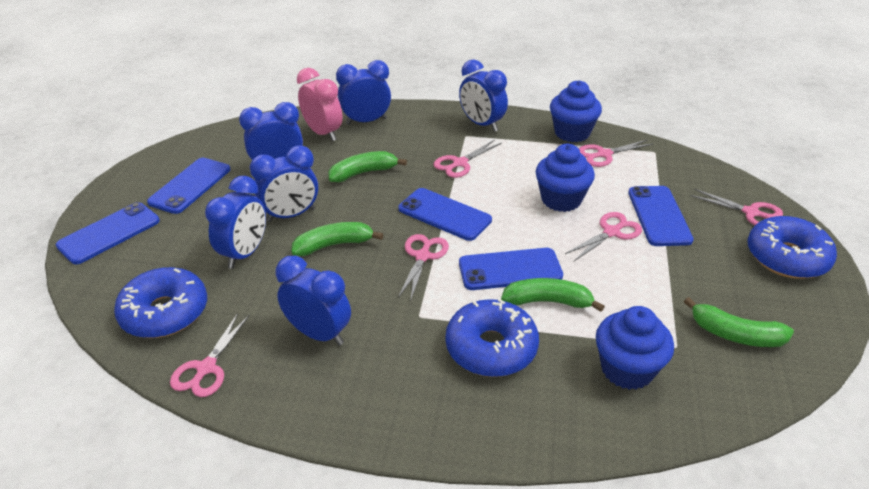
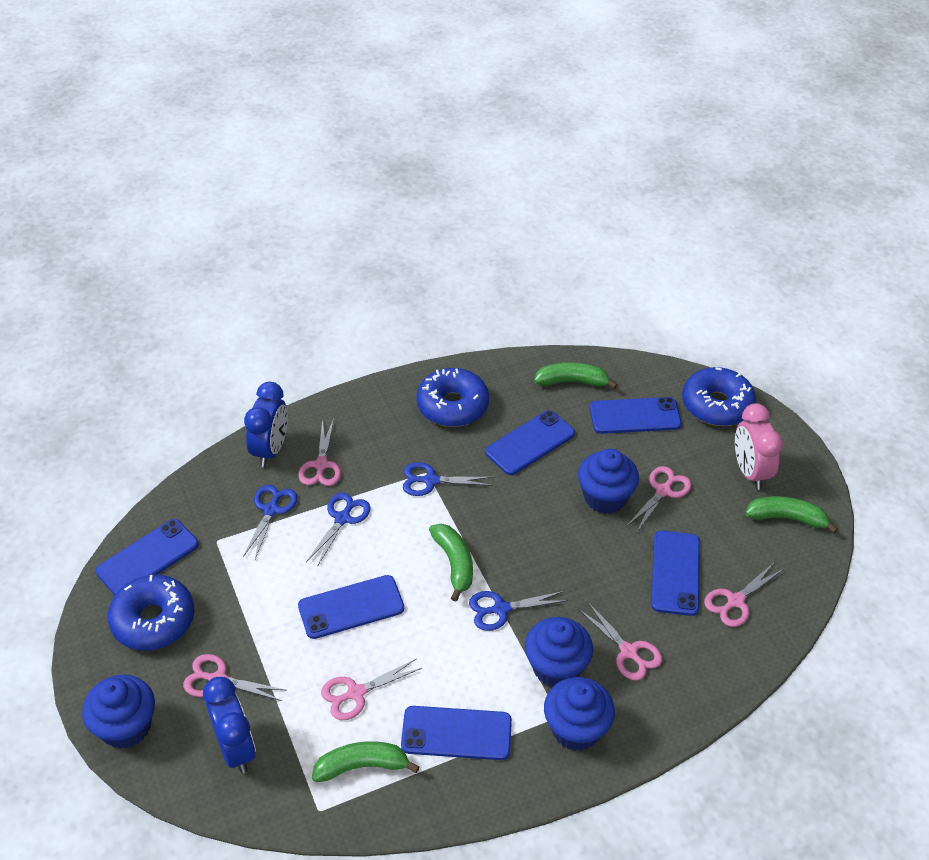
blue clock: [205,176,266,269] [239,102,303,160] [250,145,318,222] [275,256,351,345] [336,60,391,125] [459,59,508,132] = 6 -> [203,677,256,773] [244,382,288,467] = 2
blue cupcake: [536,144,595,212] [550,80,602,142] [596,306,674,390] = 3 -> [82,675,155,749] [525,617,593,687] [544,677,615,751] [578,449,639,514] = 4
blue phone: [56,202,160,264] [147,158,230,214] [399,188,492,241] [459,248,563,290] [628,186,694,246] = 5 -> [95,519,199,595] [298,575,404,639] [401,706,512,760] [485,410,575,475] [590,397,682,434] [651,530,700,616] = 6
blue scissors: none = 0 -> [243,485,297,559] [306,493,371,567] [403,462,493,496] [469,591,568,631] = 4

